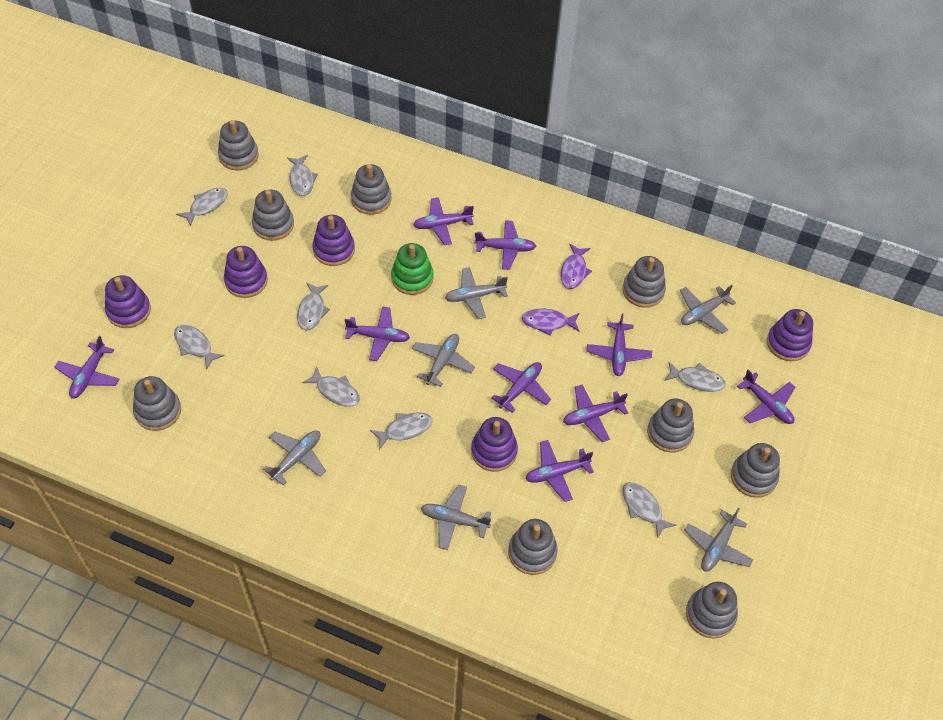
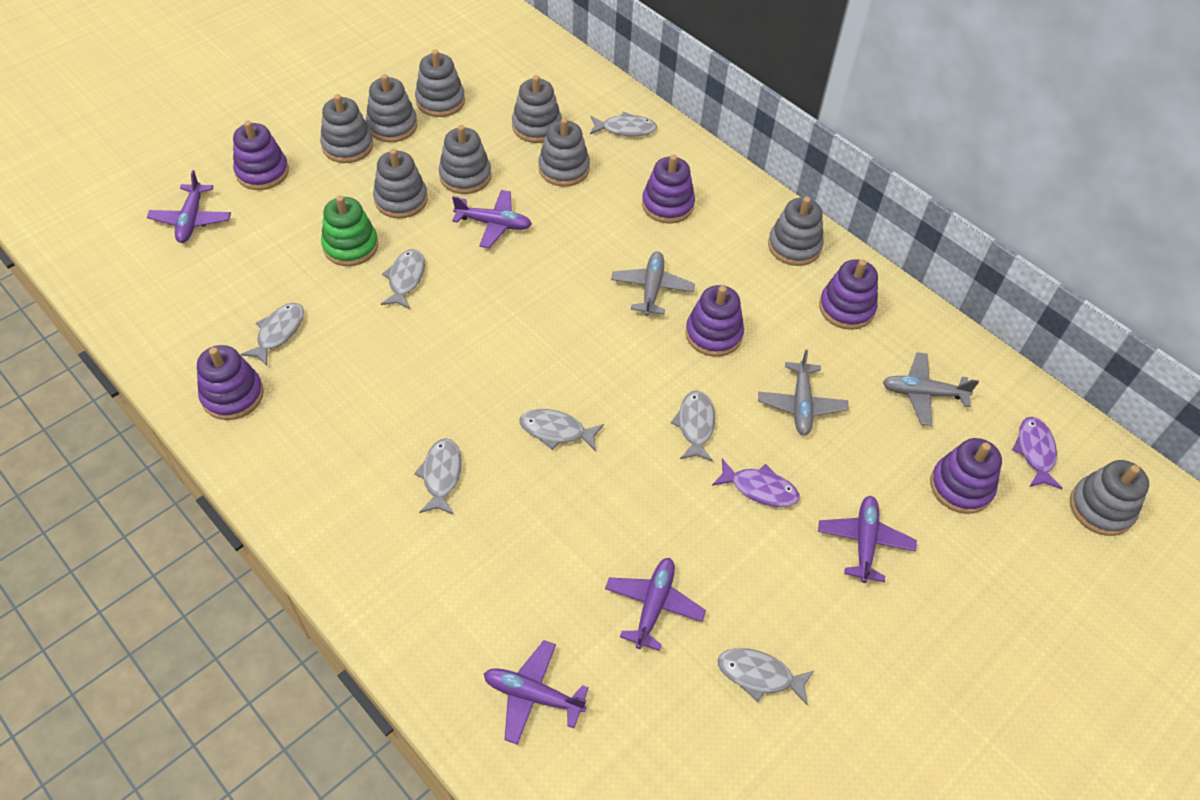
grey fish: [174,325,225,370] [176,188,228,227] [287,155,318,196] [297,282,330,330] [302,366,360,407] [370,412,432,450] [622,482,676,539] [664,362,726,392] = 8 -> [240,303,304,366] [381,249,425,309] [414,438,462,515] [519,409,604,451] [590,112,657,136] [671,390,715,462] [718,648,815,706] = 7
grey plane: [263,430,326,485] [412,334,475,387] [421,485,491,550] [445,267,508,319] [680,285,736,334] [684,508,753,572] = 6 -> [611,251,695,316] [758,350,849,435] [883,352,979,426] = 3
purple plane: [54,336,120,398] [345,307,410,361] [413,197,474,245] [474,220,536,270] [491,362,551,413] [525,440,594,502] [563,384,628,442] [587,313,652,376] [737,370,796,424] = 9 -> [147,170,231,243] [452,190,532,248] [484,640,589,745] [605,558,706,651] [818,496,917,583] = 5
purple stacking toy: [105,275,151,328] [224,246,268,298] [312,215,355,266] [471,417,518,472] [767,309,813,361] = 5 -> [197,345,264,420] [233,121,289,190] [642,154,695,224] [685,285,744,357] [819,259,878,330] [930,438,1002,514] = 6

